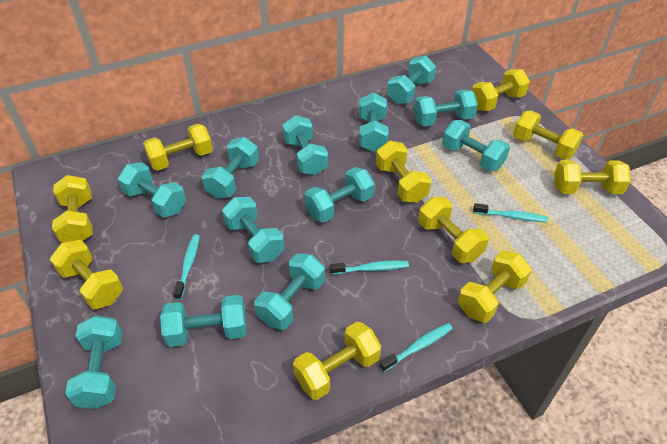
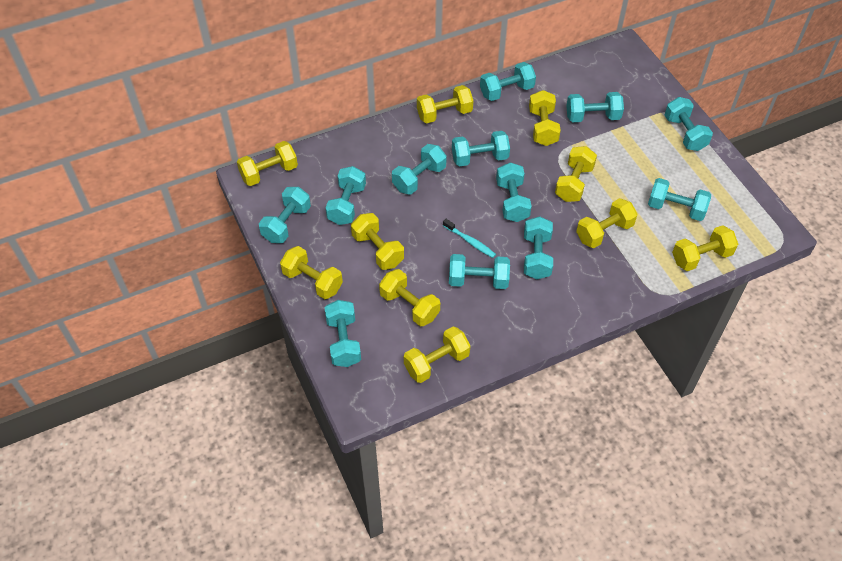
turquoise toothbrush: [173,234,200,300] [330,260,409,275] [380,323,453,372] [473,203,548,222] = 4 -> [443,219,496,258] = 1

